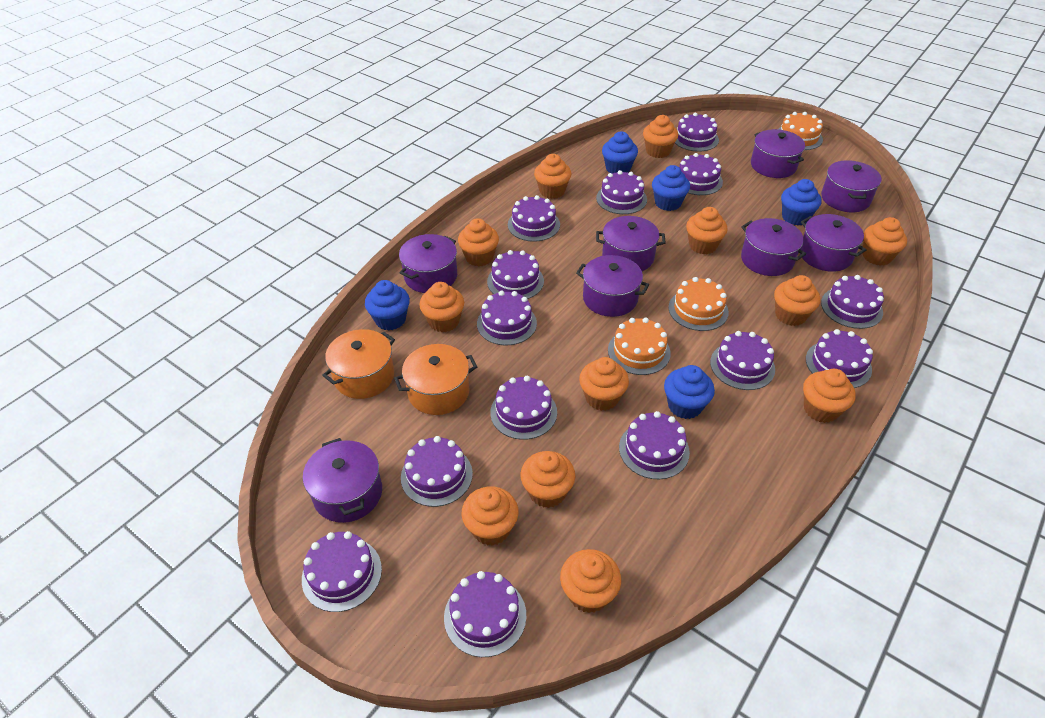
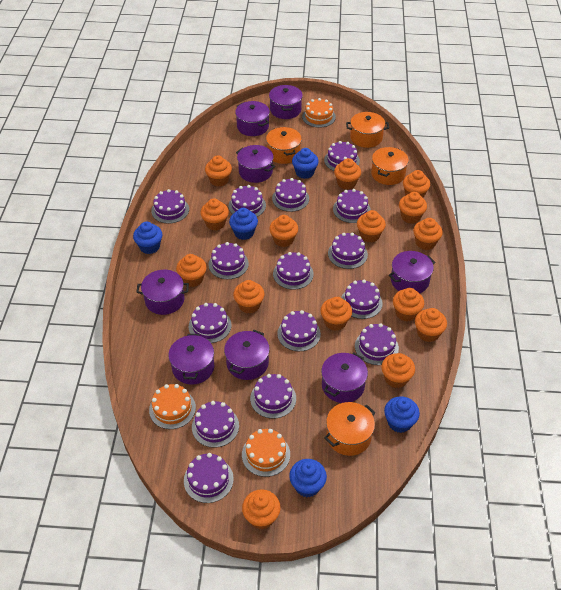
orange cupcake: [419,282,464,332] [458,218,499,267] [461,486,519,546] [520,451,575,508] [534,154,571,199] [560,549,621,613] [579,357,629,411] [643,115,678,158] [686,207,728,254] [774,275,820,326] [803,369,856,423] [863,217,907,266] = 12 -> [176,254,207,287] [200,198,229,231] [205,155,232,187] [233,280,265,314] [242,489,281,529] [269,215,298,247] [320,297,352,331] [334,158,361,190] [357,210,386,242] [381,353,415,388] [393,288,424,321] [399,192,427,224] [403,170,430,198] [413,218,443,250] [415,308,447,342] = 15
orange pot: [322,329,395,399] [394,344,477,415] = 2 -> [266,127,302,164] [324,402,376,456] [346,112,389,148] [371,147,409,185] = 4
purple cake: [302,531,382,612] [401,436,473,507] [444,571,526,657] [477,291,537,345] [487,250,544,299] [490,376,557,440] [508,195,560,242] [596,170,647,214] [619,411,690,479] [675,113,719,152] [679,153,723,195] [710,331,775,390] [806,329,873,388] [821,275,884,329] = 14 -> [151,189,189,224] [184,453,234,503] [189,303,231,343] [192,401,239,448] [209,242,249,279] [229,185,266,217] [250,374,296,419] [272,178,309,212] [273,252,314,290] [277,310,321,351] [324,141,360,171] [328,233,368,269] [333,189,371,223] [341,280,383,319] [355,323,399,365] = 15

